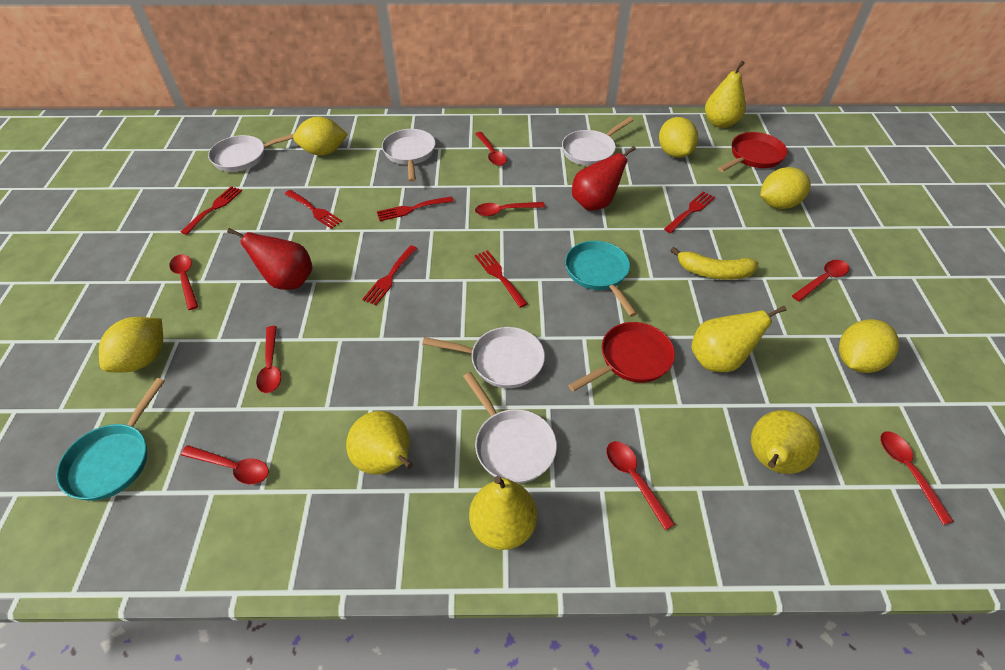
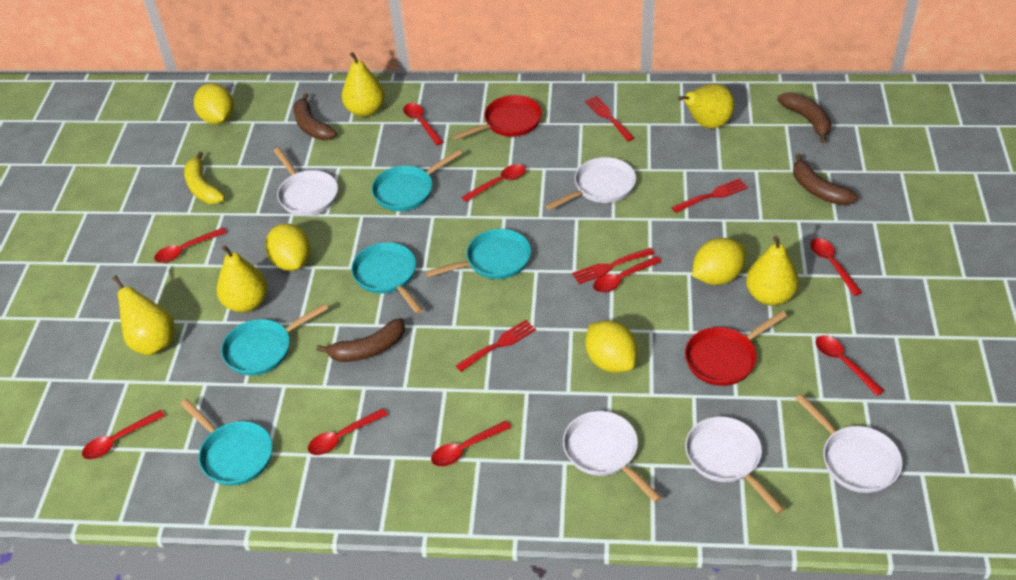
brown banana: none = 0 -> [293,93,337,140] [316,318,405,362] [777,92,832,143] [793,154,858,205] = 4
red fork: [181,186,242,235] [285,190,342,229] [362,245,418,305] [377,196,454,221] [475,250,528,308] [664,191,715,233] = 6 -> [455,320,536,372] [572,248,655,284] [585,96,634,141] [672,178,748,213] = 4
red pear: [227,228,312,290] [572,146,636,211] = 2 -> none = 0
red spoon: [169,254,198,310] [181,445,269,484] [256,326,281,393] [475,132,507,166] [475,202,545,216] [606,441,675,530] [792,260,849,301] [880,431,954,525] = 8 -> [82,410,165,459] [154,228,227,263] [308,408,388,455] [403,103,444,145] [431,420,511,467] [462,164,526,202] [593,256,662,293] [810,238,862,296] [816,335,884,396] = 9
turquoise pan: [56,378,165,501] [565,241,637,317] = 2 -> [180,399,273,486] [221,303,328,376] [351,242,423,314] [372,150,462,211] [426,229,531,279] = 5
yellow lemon: [99,317,163,372] [293,117,348,156] [659,117,698,158] [760,167,811,209] [839,319,899,373] = 5 -> [194,83,234,125] [265,224,311,271] [586,321,638,373] [692,238,746,285] = 4

